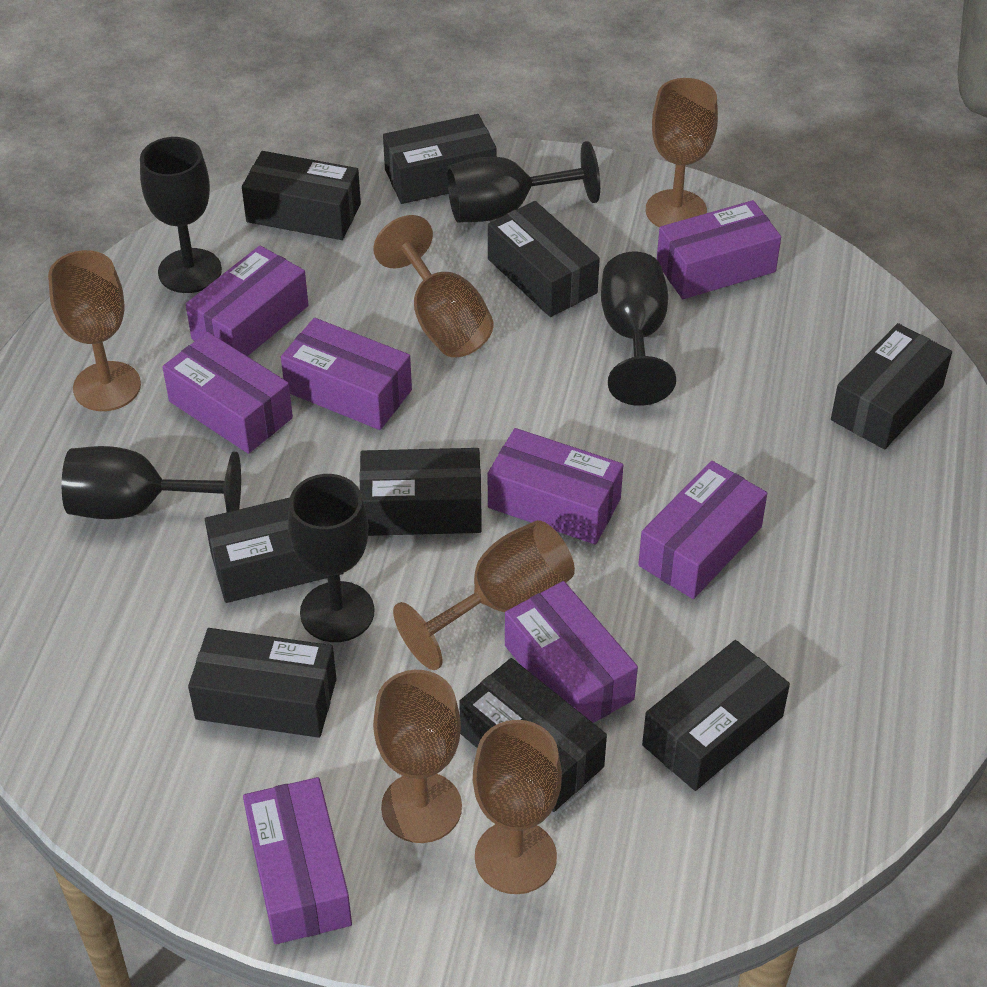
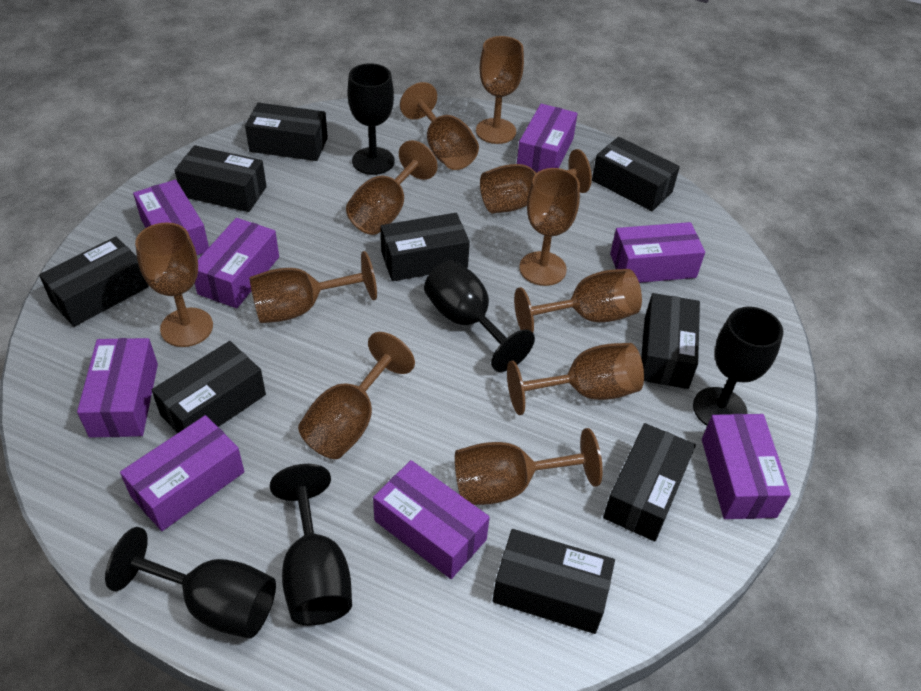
brown goblet: [48,250,141,411] [373,215,494,357] [373,670,462,843] [393,520,575,670] [473,720,562,894] [646,78,718,228] = 6 -> [135,222,213,347] [249,251,377,323] [298,332,415,459] [346,140,438,235] [400,82,479,170] [455,428,603,505] [476,36,524,144] [480,149,592,213] [507,343,644,415] [514,269,642,332] [519,168,580,286] = 11

